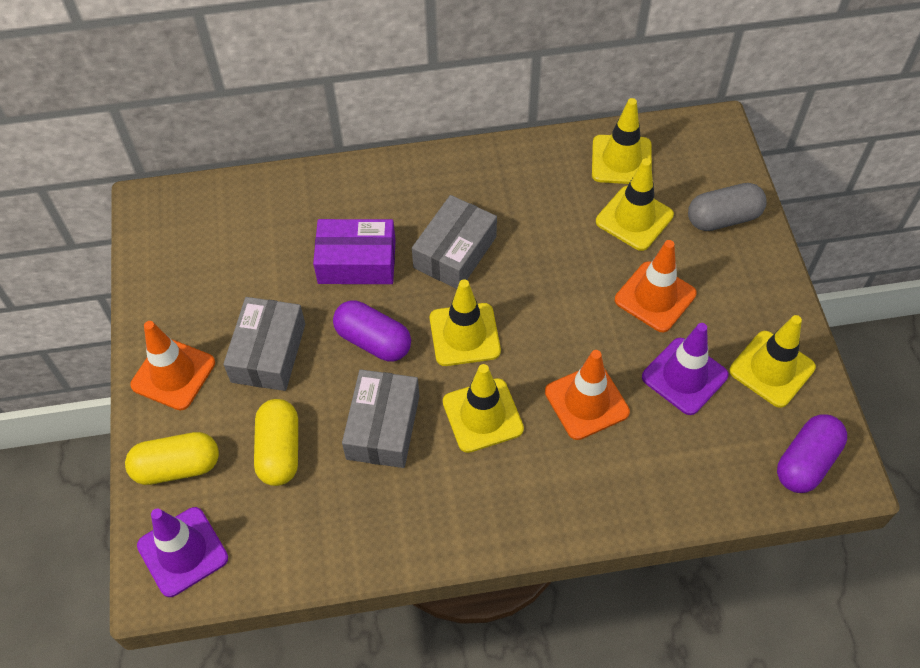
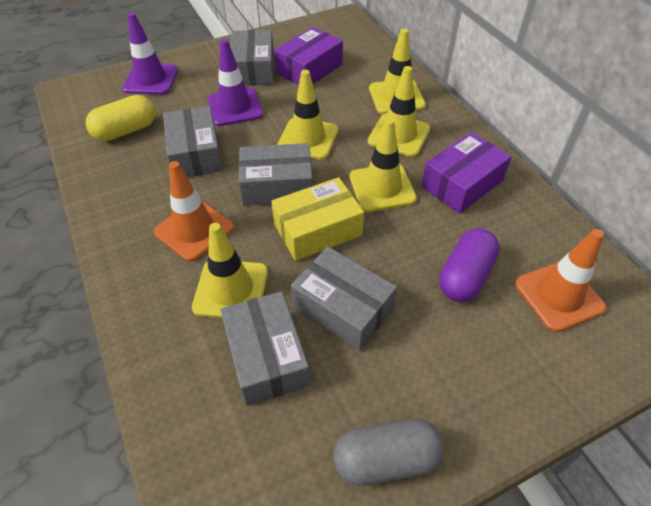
grey box: [223,297,305,391] [342,369,419,468] [412,195,497,289] = 3 -> [163,106,223,177] [221,291,310,406] [230,30,274,86] [238,143,313,206] [291,247,397,351] = 5
orange traffic cone: [130,321,215,410] [545,350,630,440] [615,240,697,332] = 3 -> [154,161,234,262] [515,229,606,332] = 2
purple box: [313,219,396,284] = 1 -> [275,27,343,85] [421,132,511,214] = 2
purple capsule: [333,300,411,362] [777,414,847,493] = 2 -> [439,228,500,302] = 1
yellow box: none = 0 -> [271,177,364,261] = 1
yellow capsule: [125,432,219,485] [254,399,298,486] = 2 -> [86,95,155,141] = 1

